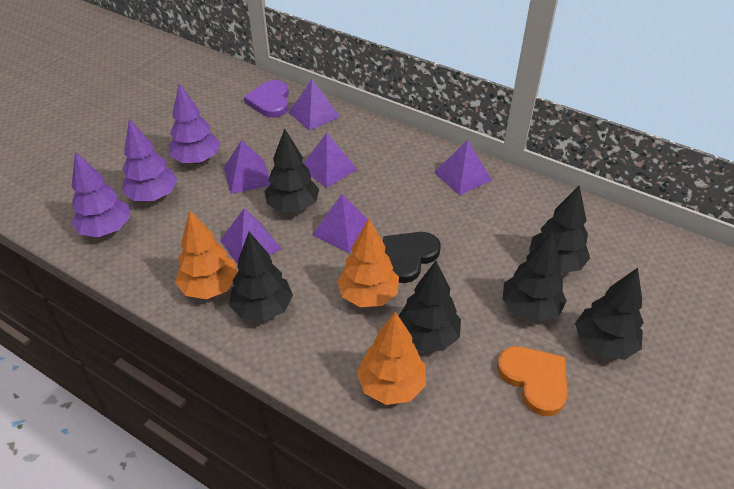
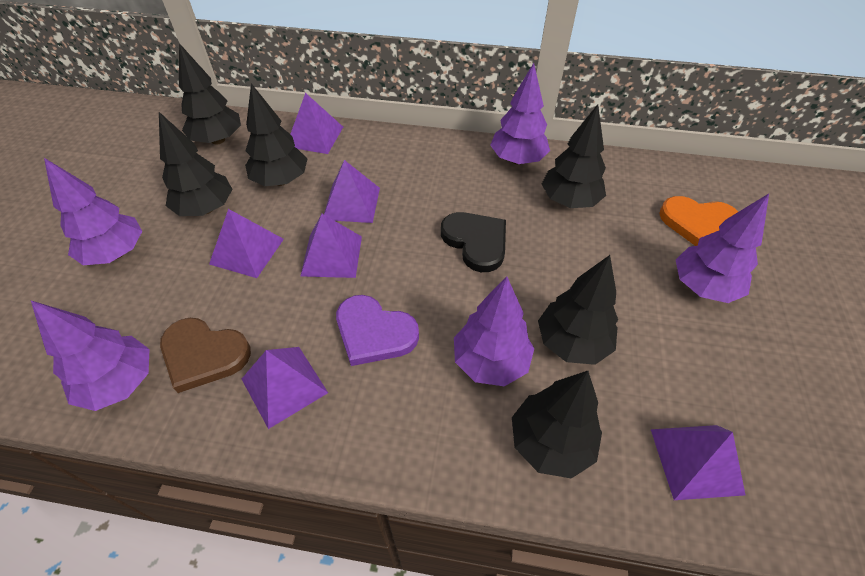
brown heart: none = 0 -> [160,318,251,393] = 1
orange tree: [175,210,237,299] [337,218,399,307] [357,311,426,405] = 3 -> none = 0
purple tree: [71,151,130,237] [122,119,177,201] [169,83,221,164] = 3 -> [31,301,150,411] [44,158,142,265] [454,276,534,386] [490,63,550,165] [676,194,769,303] = 5

